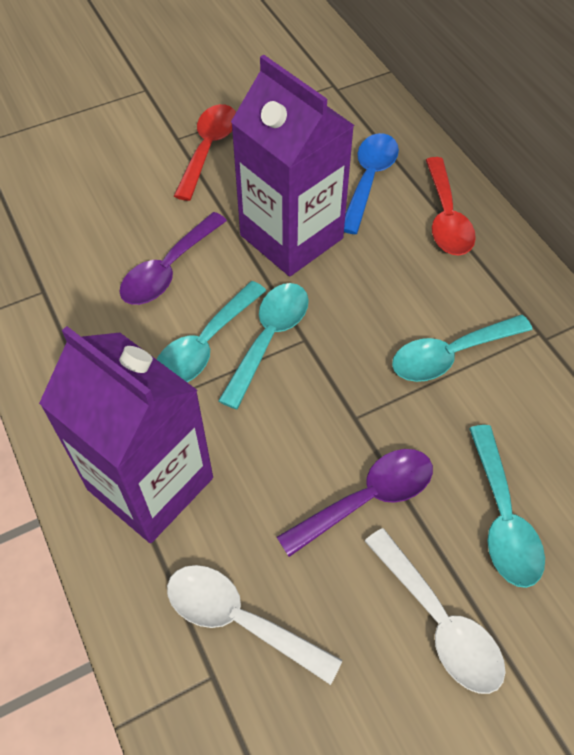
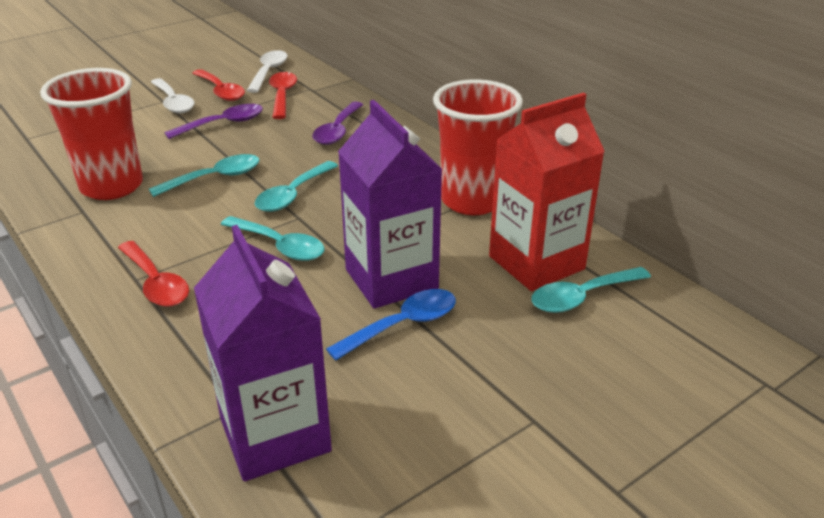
red carton: none = 0 -> [489,93,605,291] = 1
red cup: none = 0 -> [40,68,143,200] [433,79,523,215] = 2
red spoon: [174,104,236,201] [426,157,476,256] = 2 -> [118,241,189,307] [192,69,245,101] [269,72,297,119] = 3

